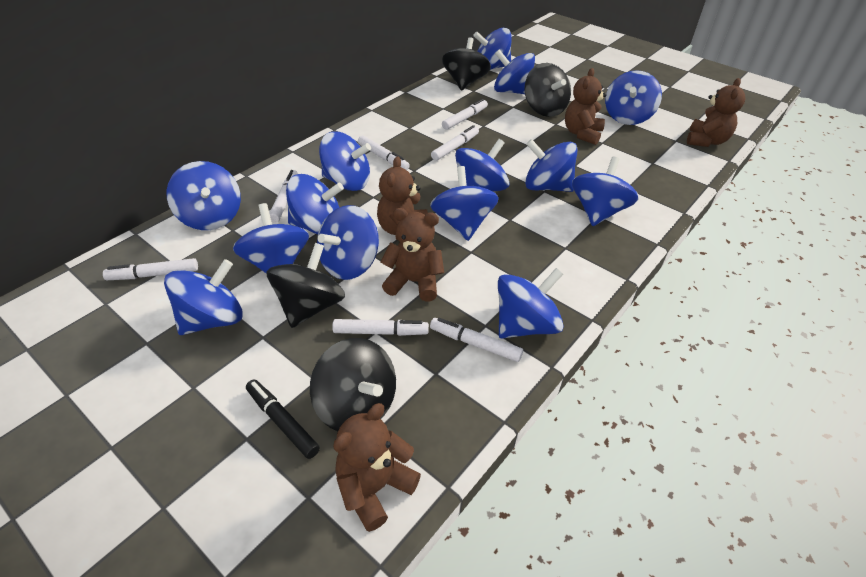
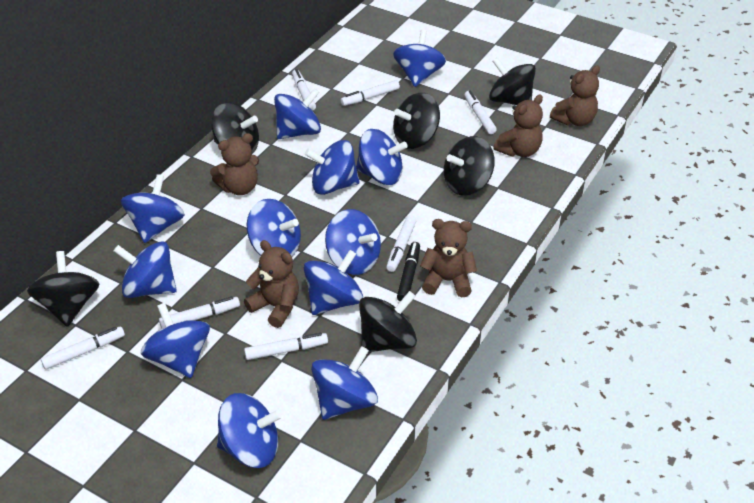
black spinning top: [266,243,345,328] [310,338,396,431] [442,37,491,91] [524,63,571,117] = 4 -> [27,251,99,327] [211,102,259,155] [359,291,417,352] [393,93,440,149] [444,136,495,196] [489,57,536,105] = 6
blue spinning top: [164,259,243,335] [166,161,241,230] [233,203,309,274] [286,174,344,234] [317,205,379,280] [319,132,371,191] [430,166,499,241] [455,139,509,192] [473,28,512,70] [494,49,535,94] [498,268,564,339] [525,139,578,192] [572,157,638,226] [605,70,662,125] = 14 -> [114,241,177,298] [121,174,185,243] [140,303,210,378] [217,393,282,468] [247,199,301,257] [274,88,321,139] [304,250,363,315] [305,140,360,195] [311,346,378,420] [325,209,381,275] [356,129,408,185] [393,30,446,87] = 12

